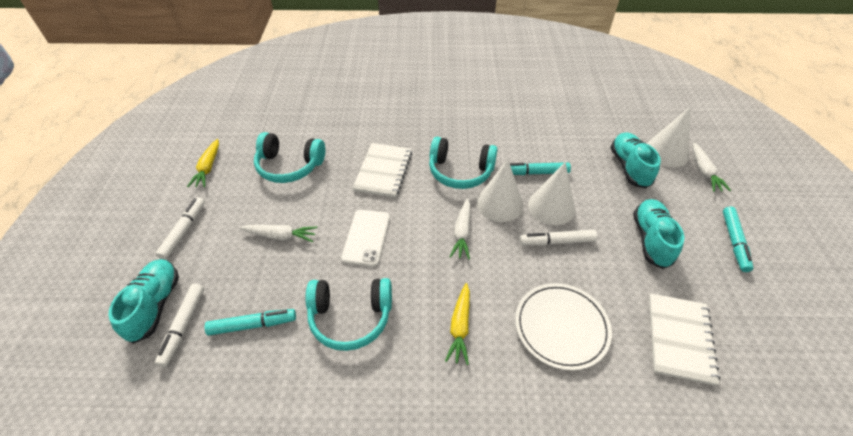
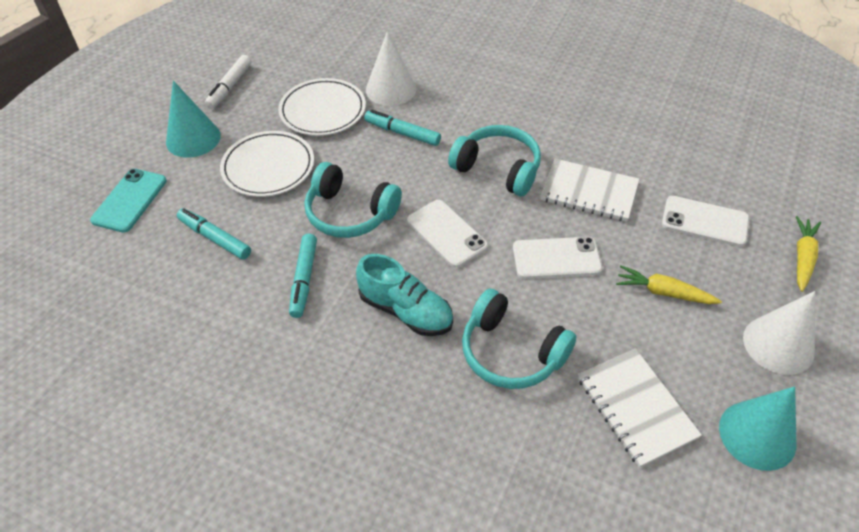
turquoise cone: none = 0 -> [166,81,221,158] [719,386,796,471] = 2
turquoise phone: none = 0 -> [90,169,167,233] = 1
turquoise shoe: [108,259,179,344] [610,132,661,189] [633,199,685,269] = 3 -> [356,254,453,336] = 1
white carrot: [240,225,317,242] [450,198,471,260] [693,142,731,192] = 3 -> none = 0
white cone: [477,159,523,222] [528,162,575,225] [647,107,690,167] = 3 -> [366,31,416,106] [743,291,815,375] = 2
white marker: [155,197,205,260] [155,284,204,367] [520,230,597,246] = 3 -> [205,55,251,109] = 1
white phone: [341,210,390,267] = 1 -> [407,200,488,268] [513,237,602,279] [662,196,749,247] = 3
white plate: [515,283,612,370] = 1 -> [220,131,314,197] [278,78,366,136] = 2

